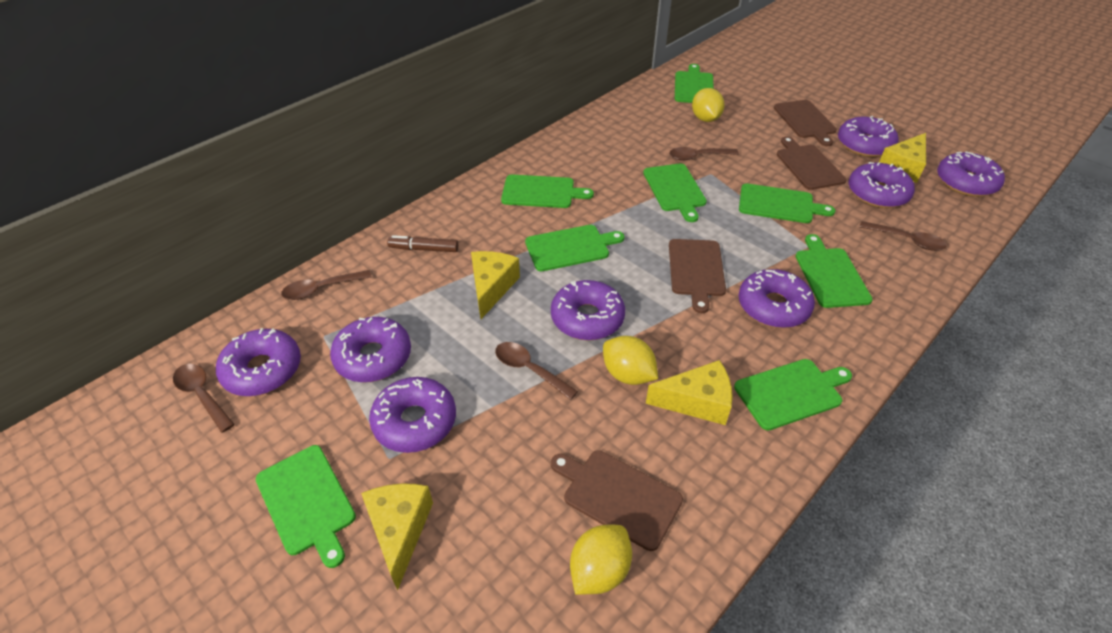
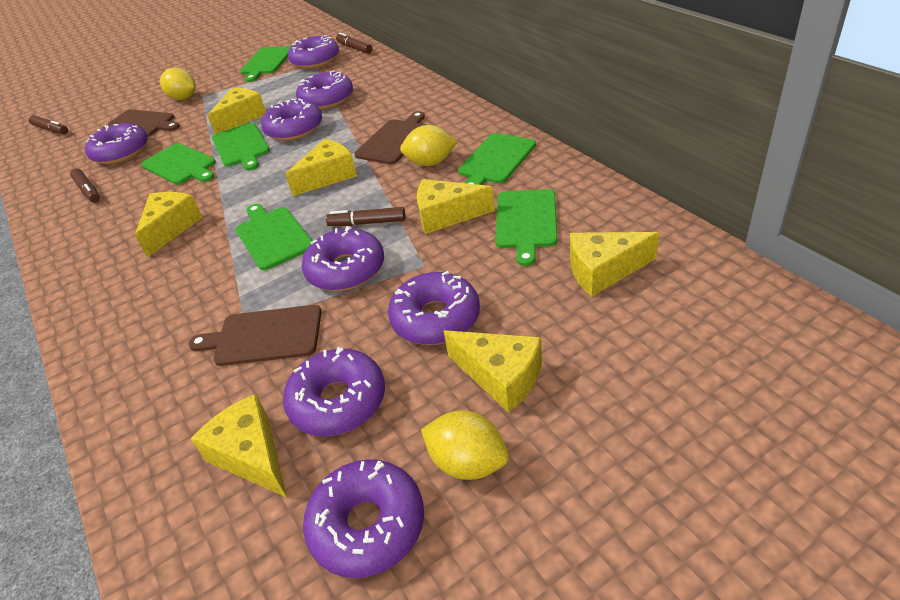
brown cutting board: [551,450,683,551] [669,239,726,313] [774,100,837,146] [777,136,847,190] = 4 -> [102,109,180,137] [189,305,322,366] [354,111,427,164] = 3
brown marker: [387,235,458,252] = 1 -> [29,115,68,134] [70,168,100,203] [326,207,406,226] [336,33,373,54] = 4
brown spoon: [173,364,235,432] [281,270,372,300] [495,342,578,400] [669,147,739,161] [859,221,947,251] = 5 -> none = 0
green cutting board: [256,445,356,568] [501,175,594,208] [525,225,625,271] [643,163,707,222] [675,64,714,103] [734,359,852,430] [739,183,836,223] [796,234,873,308] = 8 -> [141,143,216,184] [212,123,270,170] [236,204,312,270] [240,46,291,82] [458,133,536,185] [495,189,557,266] = 6
yellow cheese: [361,484,433,591] [471,251,520,319] [646,360,733,425] [879,133,926,183] = 4 -> [135,192,203,257] [191,394,287,497] [207,88,266,134] [285,139,357,196] [417,179,495,234] [444,330,542,413] [570,232,659,296] = 7

